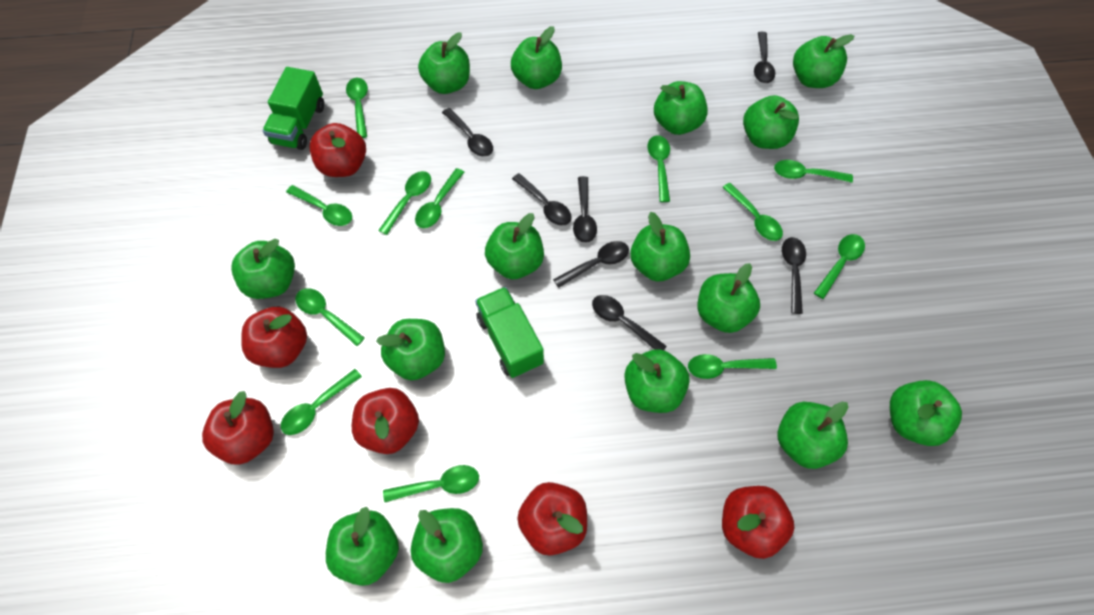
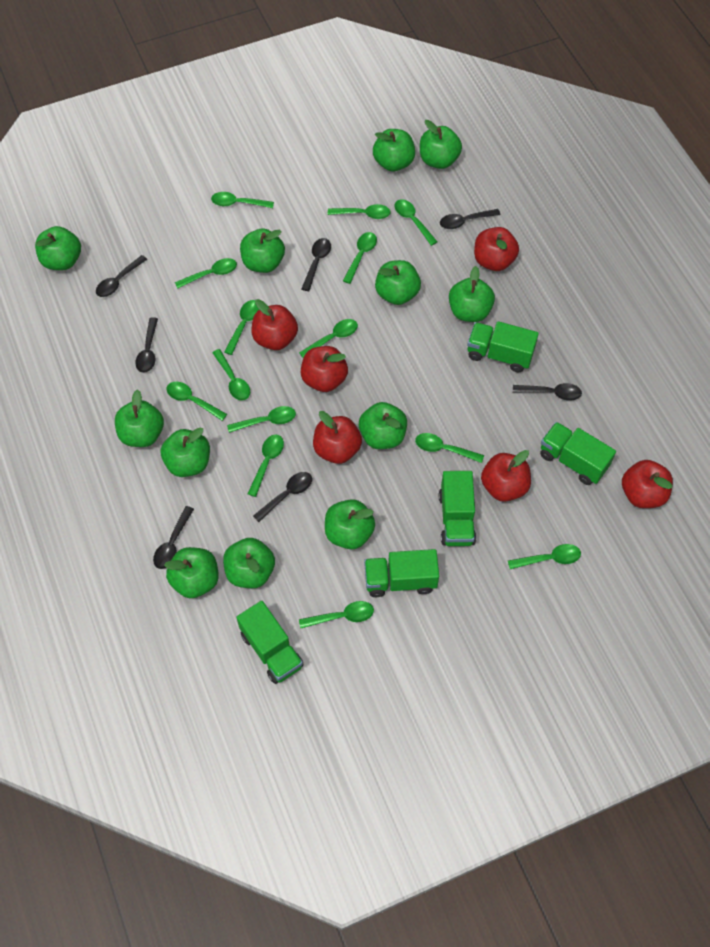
green apple: [231,239,295,299] [326,507,399,586] [376,319,445,380] [411,508,483,583] [418,32,470,94] [485,213,544,279] [511,26,562,89] [624,349,690,413] [630,212,690,281] [654,81,708,135] [697,263,760,333] [743,95,799,149] [777,402,848,469] [793,34,854,88] [890,380,962,446] = 15 -> [35,226,81,270] [115,389,164,447] [161,428,210,477] [164,547,219,598] [223,538,275,588] [240,229,285,273] [325,499,375,549] [359,402,407,449] [373,129,415,172] [375,260,421,305] [420,120,462,169] [449,266,495,322] = 12
green spoon: [281,369,362,435] [286,185,352,226] [295,288,365,346] [346,78,368,138] [378,171,431,235] [383,465,479,502] [415,168,464,228] [648,135,670,202] [688,354,777,379] [722,183,783,241] [774,160,853,183] [814,234,865,299] = 12 -> [167,382,227,421] [175,258,237,289] [211,192,274,208] [212,349,250,401] [224,300,259,355] [227,406,296,433] [248,435,284,497] [299,319,358,358] [299,601,374,628] [328,204,391,219] [343,232,377,284] [394,199,437,246] [415,433,484,463] [508,544,581,569] = 14
green truck: [263,67,324,150] [475,287,544,378] = 2 -> [236,601,304,684] [364,549,439,597] [439,471,476,546] [467,321,539,372] [540,422,616,485] = 5

